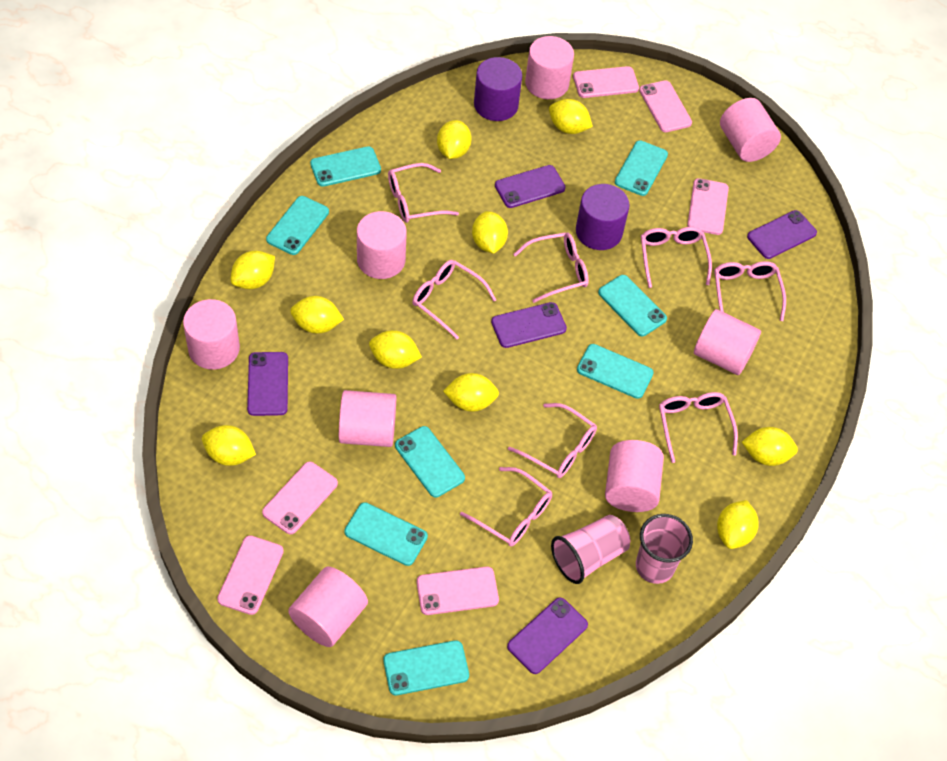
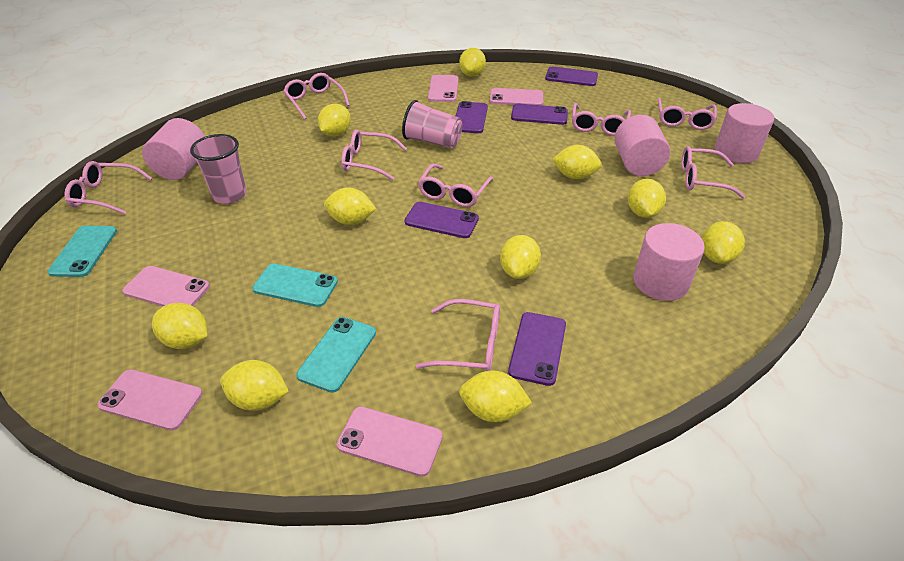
pink cylinder: [183,299,240,370] [288,567,368,647] [339,390,396,447] [357,211,407,279] [525,36,574,99] [605,440,664,512] [694,309,761,375] [720,98,781,162] = 8 -> [142,118,205,180] [614,115,670,176] [634,223,705,301] [715,103,774,163] = 4
pink phone: [217,535,284,615] [262,462,338,534] [417,567,499,615] [573,66,639,98] [639,80,692,132] [687,178,729,235] = 6 -> [97,369,203,431] [122,266,210,306] [337,406,443,477] [428,75,458,102] [490,88,543,105] = 5
purple cylinder: [474,57,522,121] [576,184,630,250] = 2 -> none = 0
turquoise phone: [266,196,329,255] [310,146,381,187] [344,502,428,566] [383,640,469,695] [395,426,465,498] [577,344,654,399] [598,275,667,336] [615,140,668,196] = 8 -> [47,226,117,277] [252,263,338,307] [296,317,376,393] = 3

